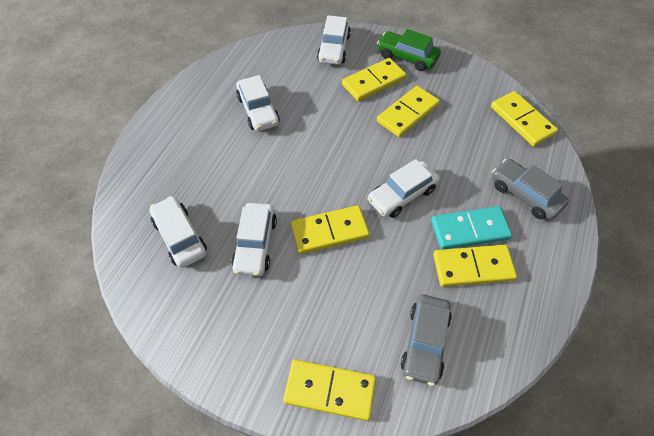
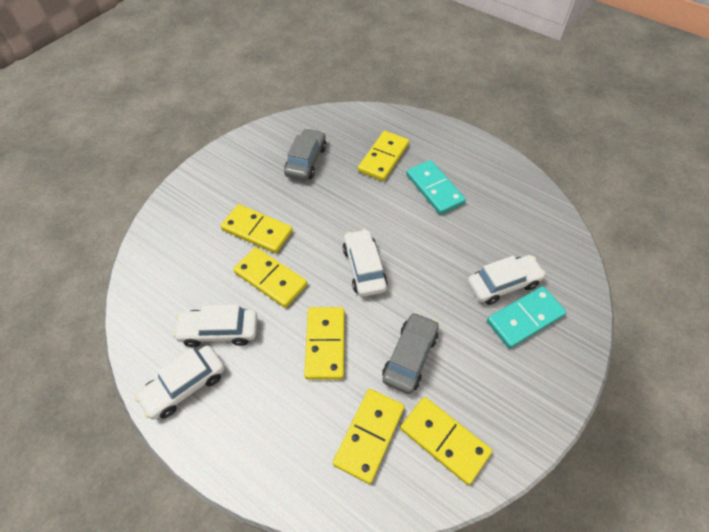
green car: [377,29,441,71] = 1 -> none = 0
turquoise domino: [431,206,512,250] = 1 -> [406,160,466,215] [487,286,567,349] = 2
white car: [149,196,207,268] [231,203,277,276] [236,75,280,131] [317,15,351,65] [367,159,440,218] = 5 -> [134,345,225,419] [173,305,258,347] [343,229,388,297] [467,255,546,305] = 4

